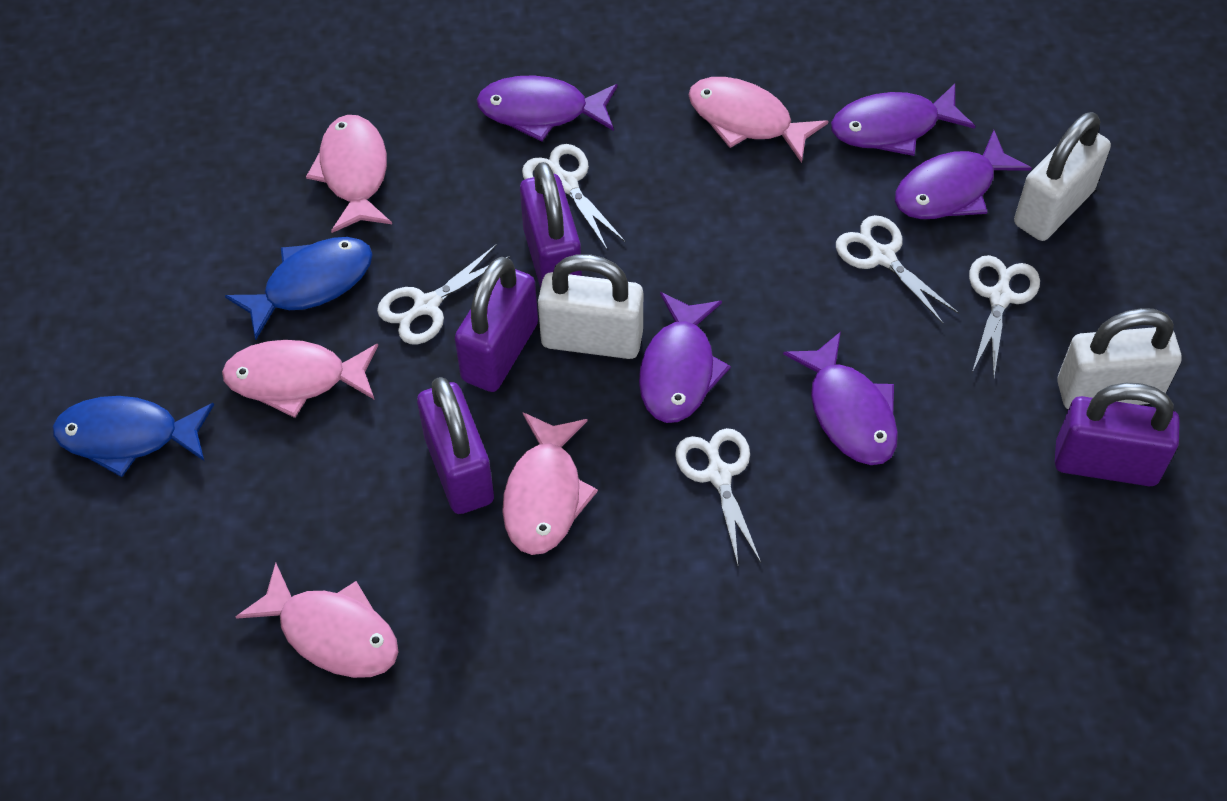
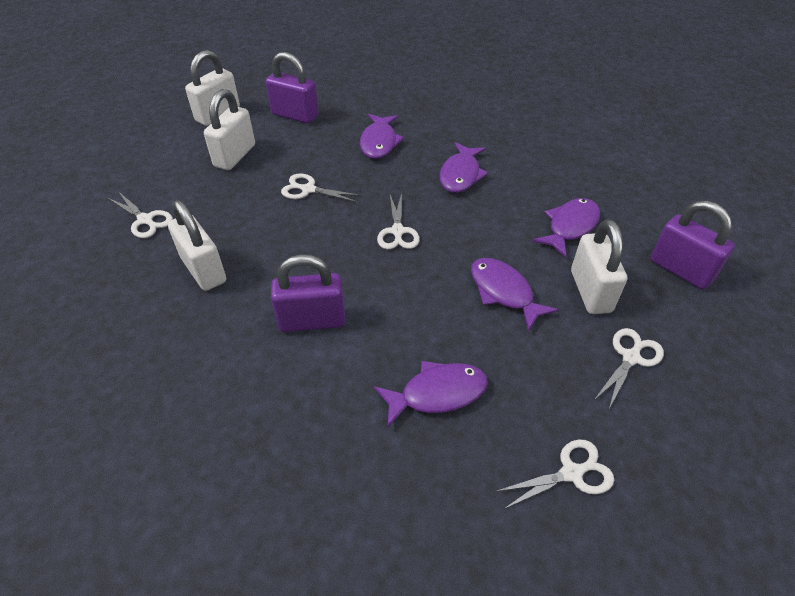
blue fish: [52,396,214,477] [225,237,373,340] = 2 -> none = 0
pink fish: [222,340,378,418] [236,563,399,678] [306,115,392,233] [502,413,598,555] [688,77,829,163] = 5 -> none = 0
purple padlock: [417,377,494,514] [455,257,538,392] [520,162,582,289] [1055,383,1180,486] = 4 -> [266,52,319,124] [271,254,345,332] [650,201,735,290] = 3
white padlock: [538,254,643,359] [1014,112,1111,241] [1057,308,1181,410] = 3 -> [168,200,226,291] [185,50,240,126] [204,89,255,170] [571,219,627,314] = 4

